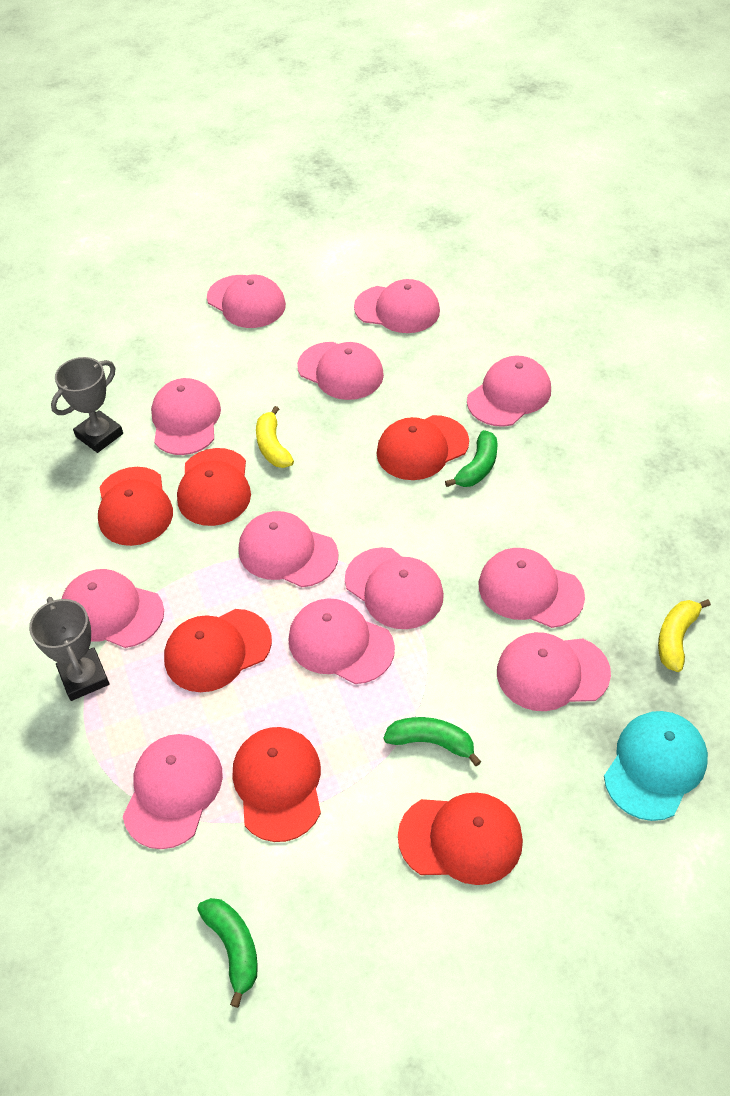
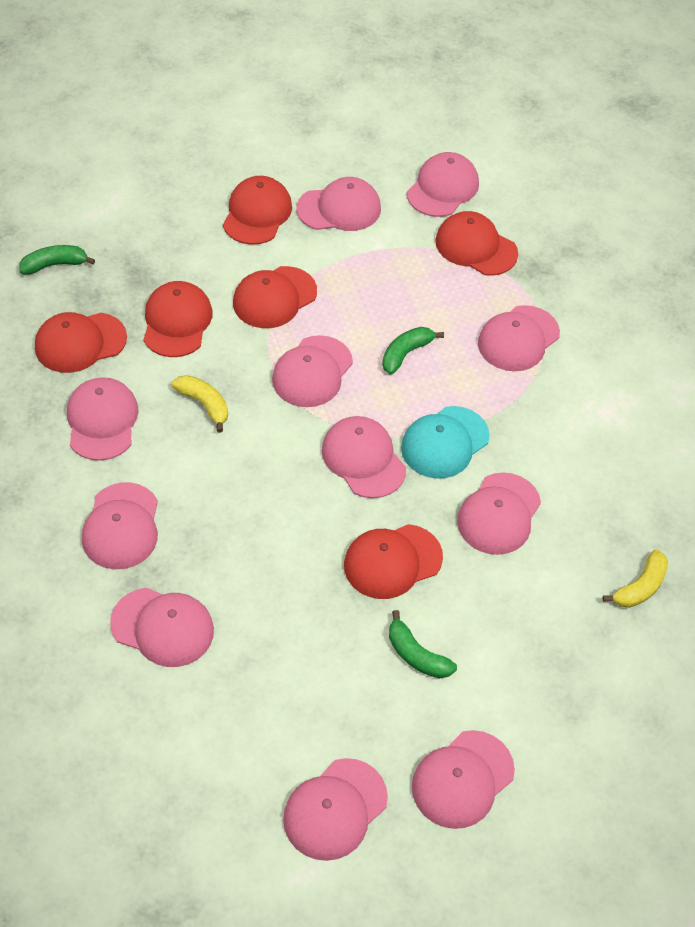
grey trophy: [29,597,109,701] [51,357,123,453] = 2 -> none = 0
pink cap: [62,569,164,648] [123,734,223,849] [151,378,221,455] [207,275,286,328] [239,511,339,587] [288,599,395,684] [297,342,384,400] [345,547,444,629] [354,279,440,333] [467,355,551,427] [479,548,585,628] [497,632,611,711] = 12 -> [67,377,139,461] [82,482,158,569] [110,588,214,667] [272,335,353,407] [283,758,388,861] [297,177,381,231] [322,416,406,498] [407,152,479,217] [412,730,515,829] [457,472,541,555] [478,305,560,371] = 11

